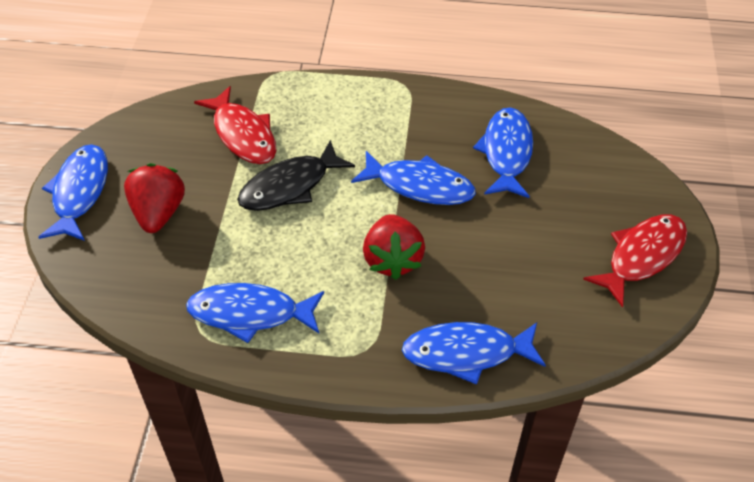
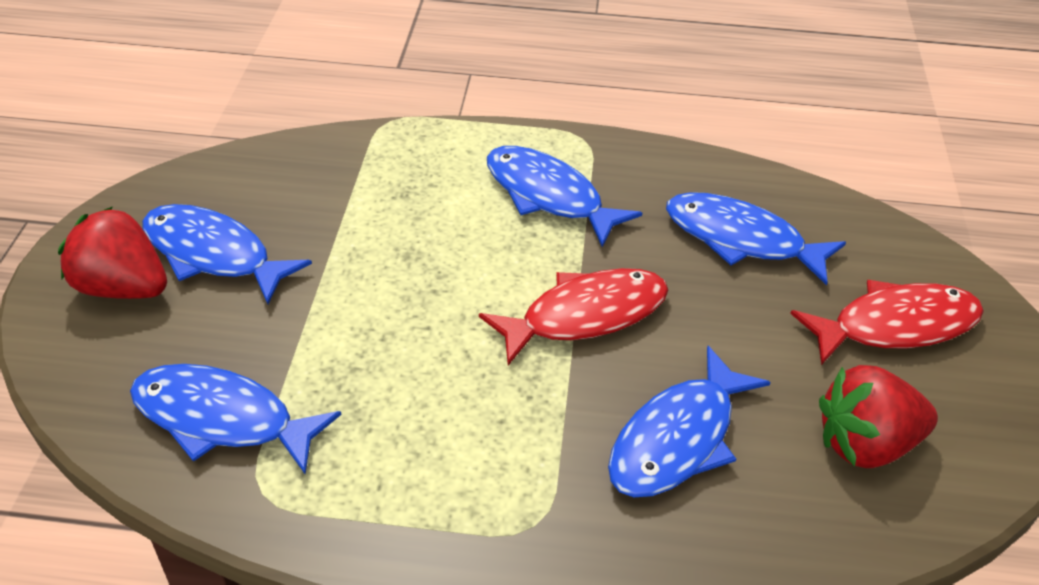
black fish: [237,140,355,211] = 1 -> none = 0

